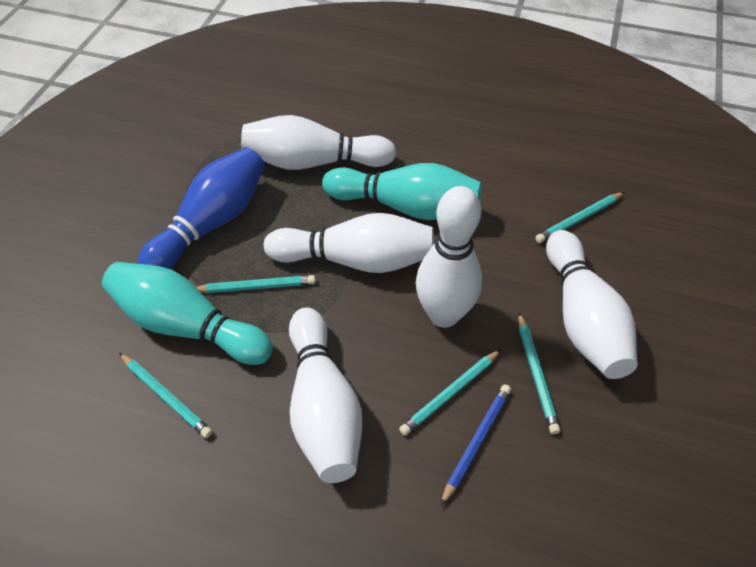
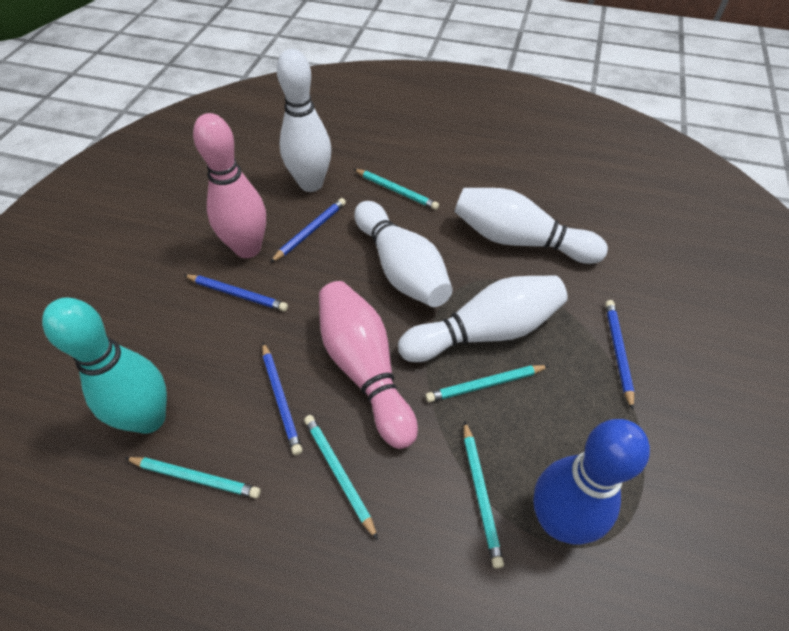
blue pencil: [441,384,511,505] = 1 -> [184,275,288,311] [262,342,302,455] [270,198,346,263] [605,300,634,410] = 4
pink bowling pin: none = 0 -> [193,113,266,258] [319,281,418,449] = 2
turquoise bowling pin: [102,262,273,365] [322,163,482,220] = 2 -> [42,297,167,434] = 1
white bowling pin: [241,115,396,170] [264,213,434,273] [289,308,363,483] [416,186,482,328] [546,230,637,379] = 5 -> [277,49,331,192] [354,201,453,307] [398,275,568,362] [455,188,608,264] = 4

